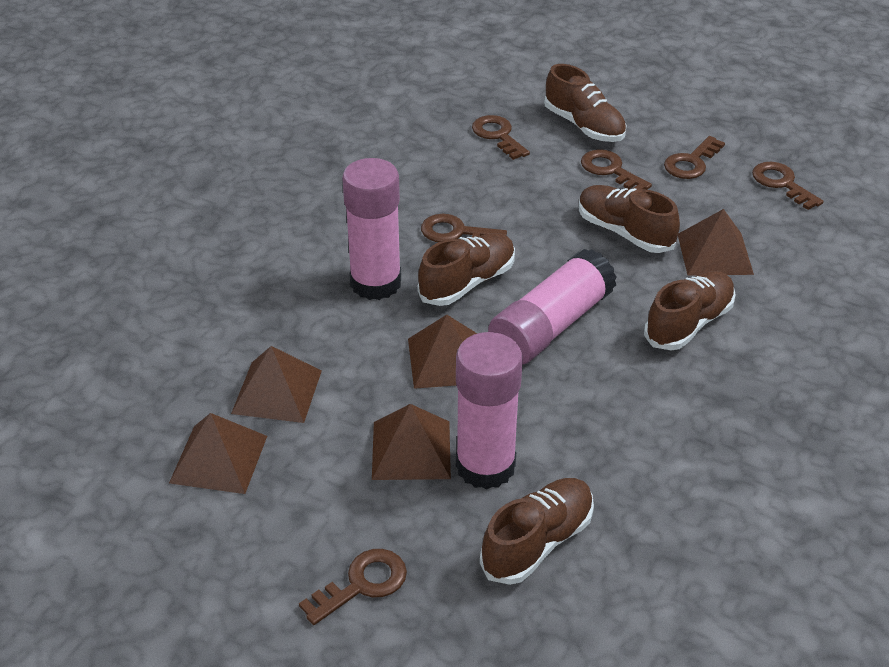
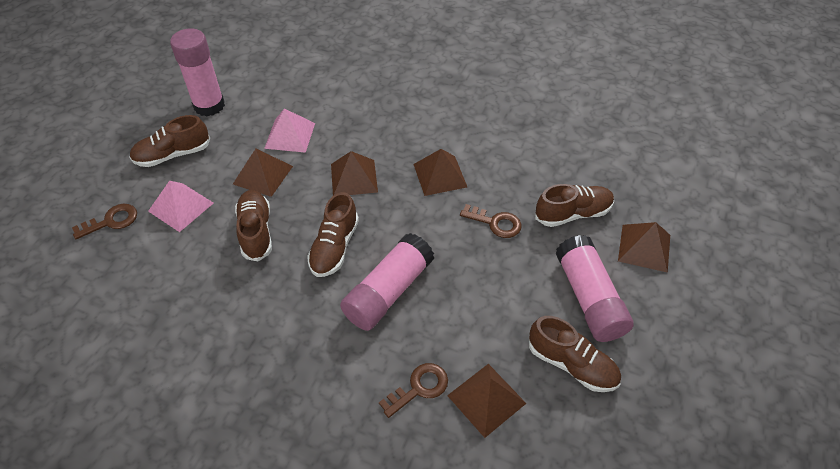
brown key: [299,549,407,625] [421,214,507,242] [472,115,530,160] [581,149,652,190] [664,136,725,179] [752,162,824,210] = 6 -> [72,204,137,239] [379,363,448,418] [460,204,522,238] = 3
pink pyramid: none = 0 -> [148,181,213,232] [264,108,315,153] = 2

